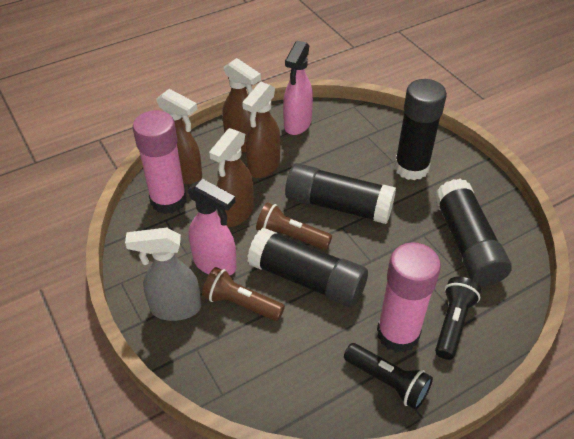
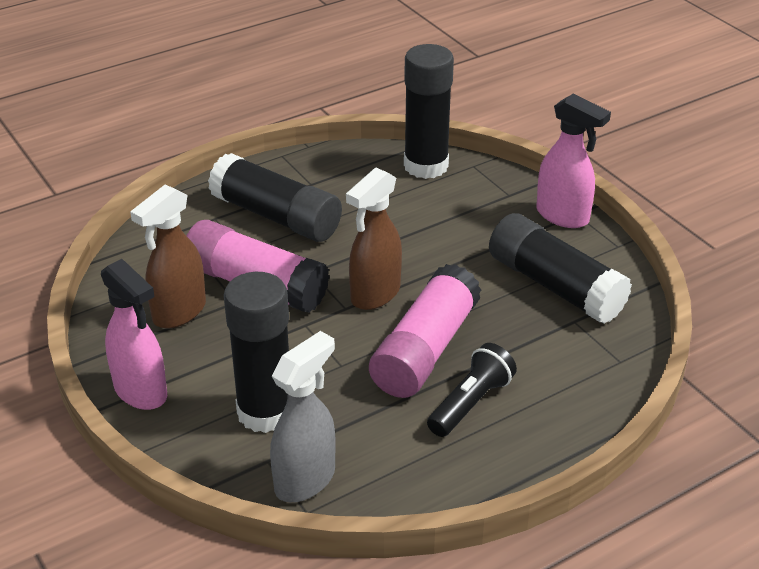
black flashlight: [344,343,433,410] [435,277,481,360] = 2 -> [427,343,517,437] = 1
brown flashlight: [202,267,285,321] [256,202,332,250] = 2 -> none = 0
brown spray bottle: [156,89,202,184] [209,128,254,227] [222,58,261,153] [242,82,281,178] = 4 -> [130,185,206,329] [346,168,402,310] = 2

